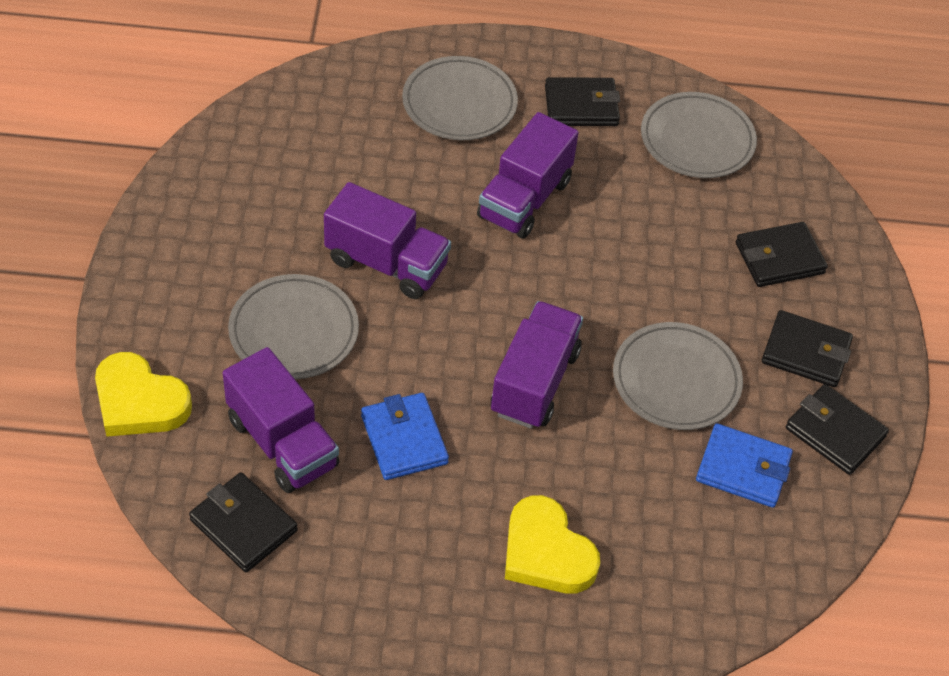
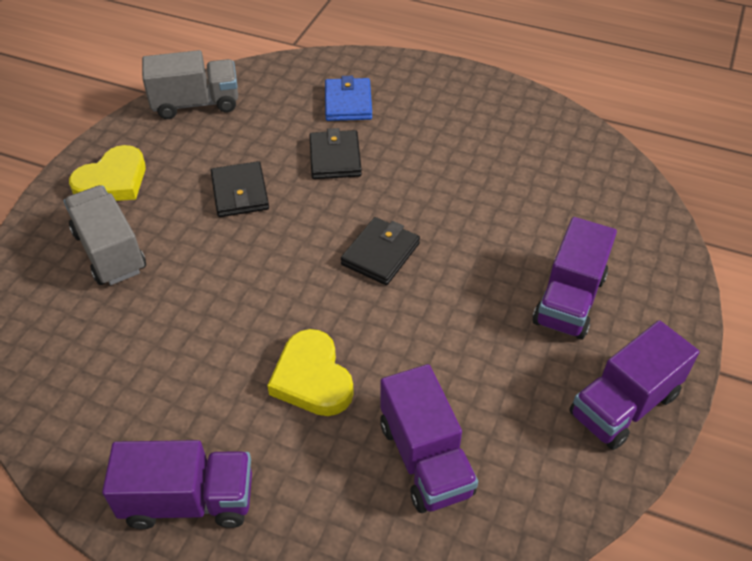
black wallet: [189,472,298,572] [545,77,620,126] [736,222,828,287] [762,310,853,387] [786,384,889,475] = 5 -> [211,161,269,217] [309,128,362,179] [341,217,420,285] = 3
blue wallet: [361,393,449,480] [696,423,793,508] = 2 -> [325,76,372,121] = 1
grey plate: [228,274,359,379] [402,56,518,140] [613,322,743,430] [641,92,757,178] = 4 -> none = 0
grey truck: none = 0 -> [64,185,146,285] [142,50,238,119] = 2

